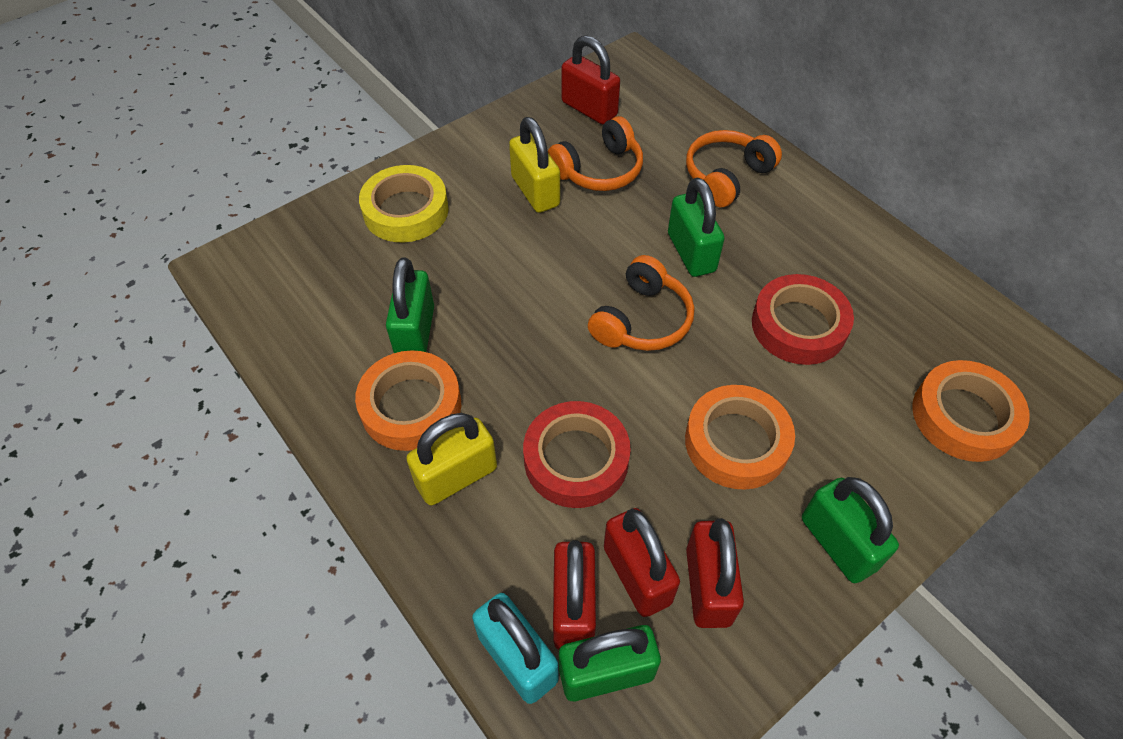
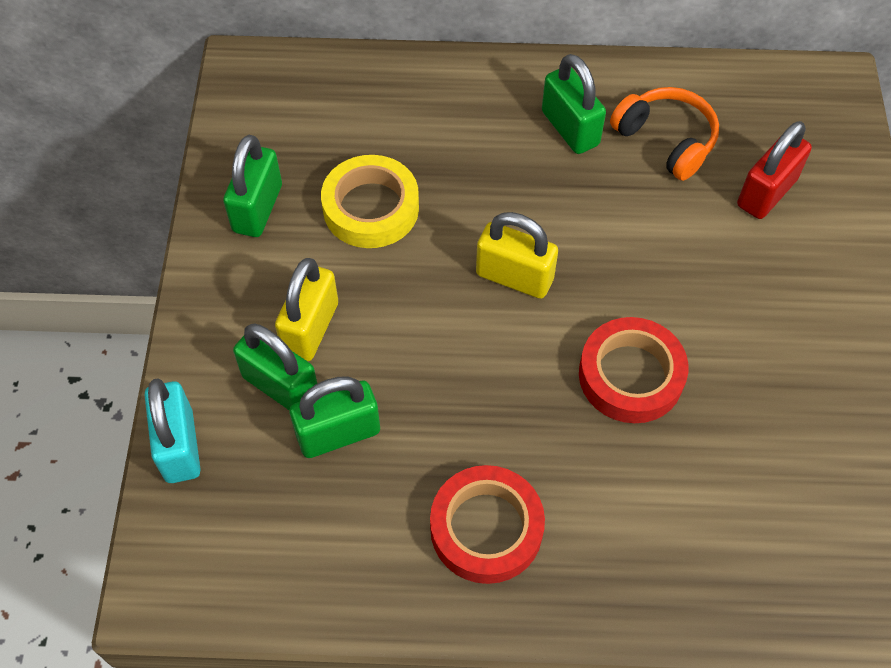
orange headphones: [548,116,643,191] [588,255,694,351] [686,130,782,207] = 3 -> [610,87,719,181] = 1
orange tape: [355,350,461,451] [685,385,795,490] [912,360,1030,462] = 3 -> none = 0
red padlock: [553,540,596,649] [562,35,620,125] [604,508,680,617] [686,518,744,628] = 4 -> [737,121,812,219] = 1

